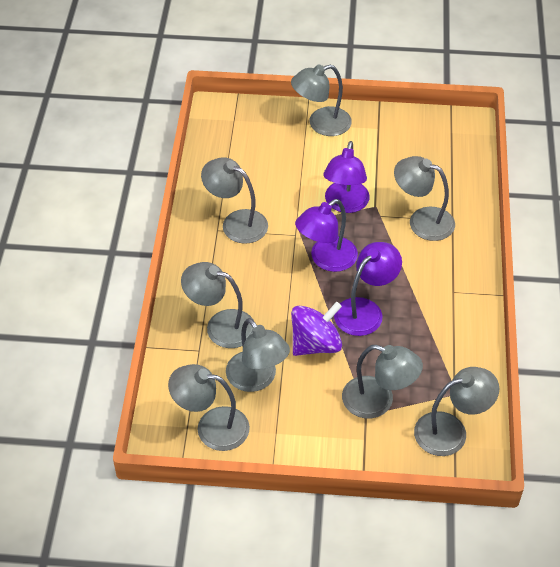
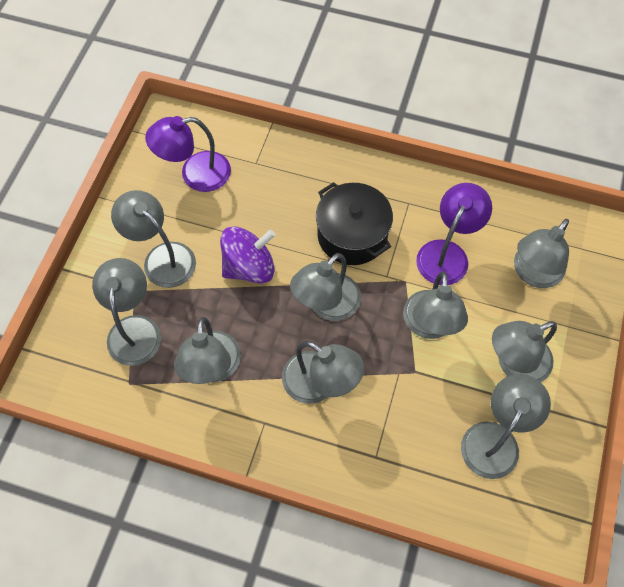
black pot: none = 0 -> [316,182,393,265] = 1
grey lamp: [168,364,250,451] [181,262,254,348] [201,157,268,244] [226,318,290,392] [291,64,352,136] [342,345,423,418] [394,156,455,241] [414,367,499,456] = 8 -> [92,258,161,366] [111,190,196,288] [174,317,241,384] [282,341,364,404] [290,253,361,321] [403,271,468,339] [461,374,551,479] [492,321,557,382] [514,219,569,288] = 9
purple lamp: [295,199,358,272] [323,141,370,213] [334,242,402,336] = 3 -> [145,116,231,192] [416,183,492,285] = 2

